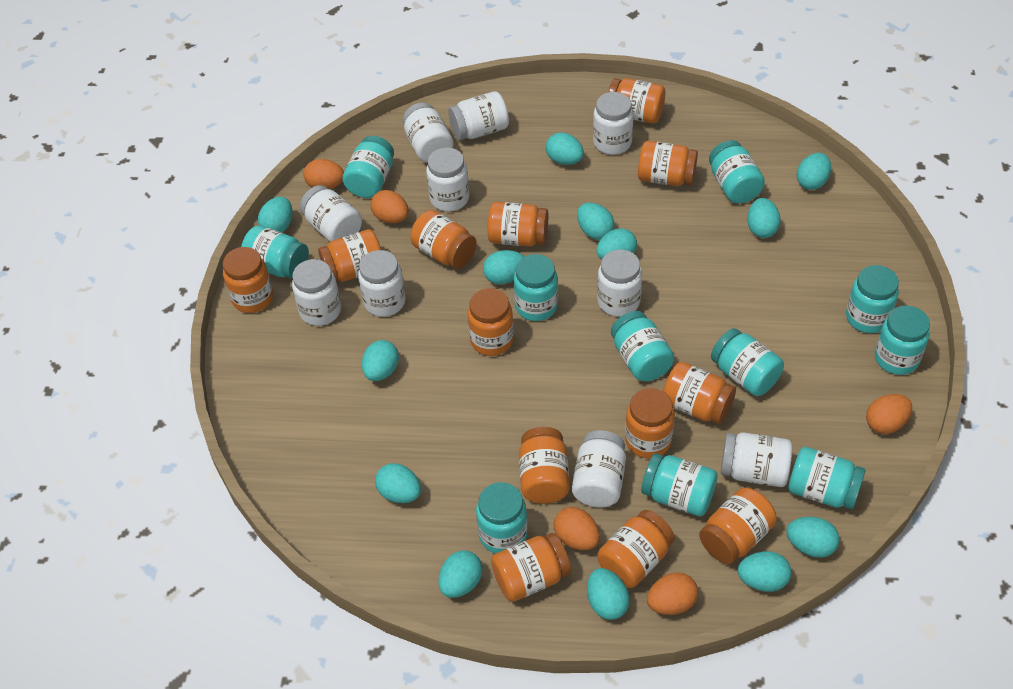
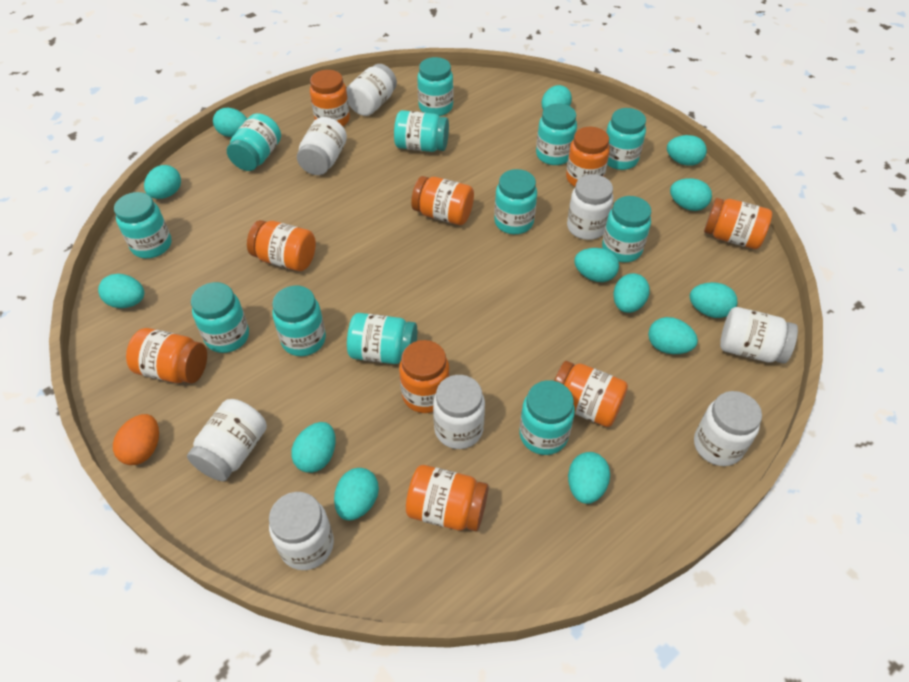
orange egg: [303,159,344,189] [371,190,409,223] [554,507,600,550] [647,572,698,615] [866,394,912,434] = 5 -> [113,414,159,465] = 1
orange jar: [223,247,273,313] [318,229,381,282] [410,210,477,269] [467,288,514,356] [488,202,548,247] [491,533,571,602] [519,427,570,504] [597,510,675,588] [608,78,665,124] [625,388,675,458] [638,141,698,186] [663,362,736,424] [699,488,777,564] = 13 -> [126,328,207,384] [247,220,316,271] [310,70,350,126] [399,340,450,413] [406,465,489,531] [411,176,474,225] [554,361,628,427] [566,127,610,187] [704,198,772,249] = 9
turquoise jar: [241,225,309,279] [342,136,394,198] [476,482,528,554] [514,254,558,321] [611,311,674,381] [641,453,718,516] [709,140,765,203] [711,328,784,396] [788,447,866,510] [846,265,899,333] [875,306,930,375] = 11 -> [114,192,172,258] [191,282,249,353] [227,113,281,171] [272,286,326,356] [347,313,417,364] [394,110,449,152] [417,57,453,116] [494,169,537,234] [519,380,575,455] [536,104,577,165] [602,196,651,262] [606,108,646,170] = 12
white jar: [292,259,341,326] [300,185,362,242] [358,250,406,317] [403,103,453,163] [426,148,469,211] [448,91,509,140] [572,430,626,508] [593,92,634,155] [597,249,642,317] [721,432,793,487] = 10 -> [187,399,267,481] [269,492,334,570] [297,117,347,175] [346,64,397,116] [433,375,485,449] [567,174,613,240] [694,391,762,466] [720,307,798,364] = 8

